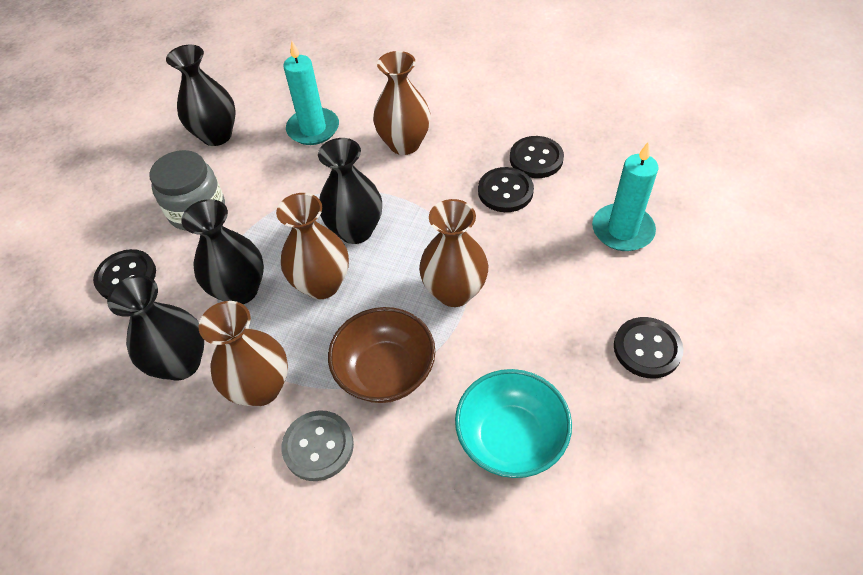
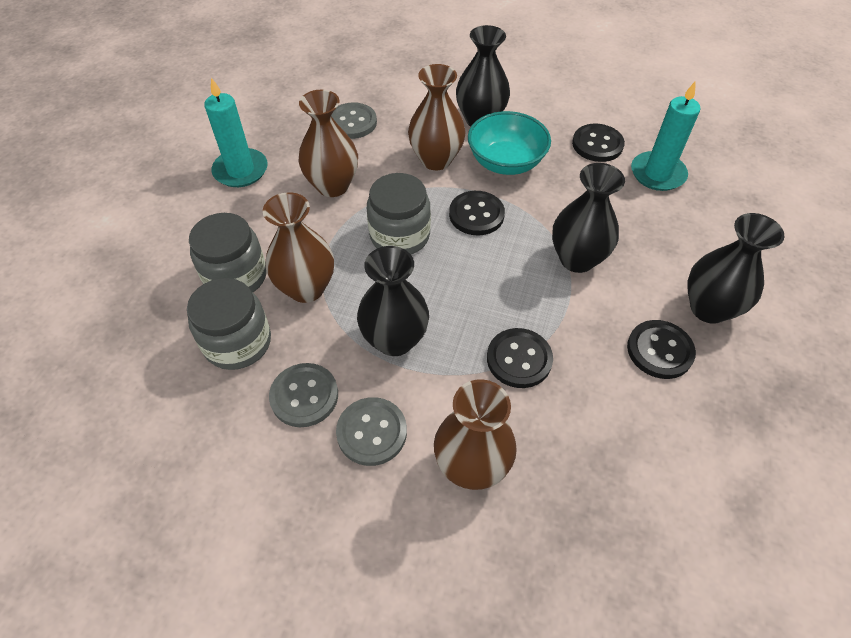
brown bowl: [328,307,435,403] = 1 -> none = 0
grey button: [282,410,354,481] = 1 -> [269,363,338,427] [332,102,377,139] [336,397,407,466] = 3
grey jar: [149,150,225,231] = 1 -> [187,278,271,370] [189,213,267,292] [367,173,431,254] = 3

